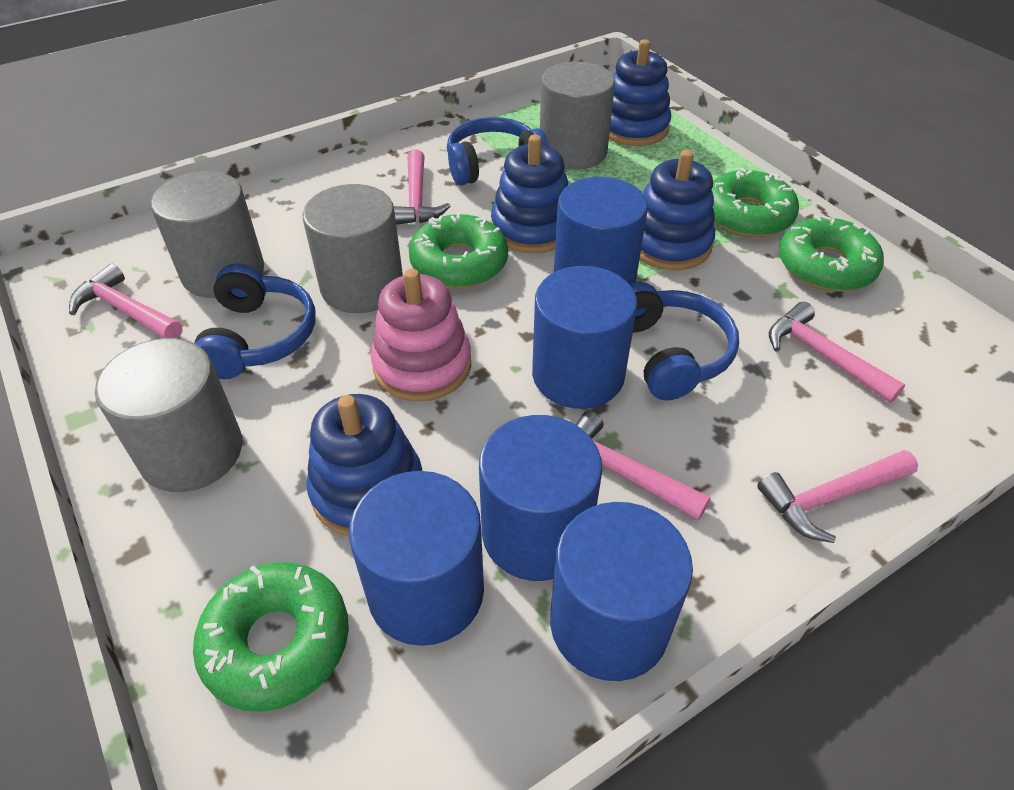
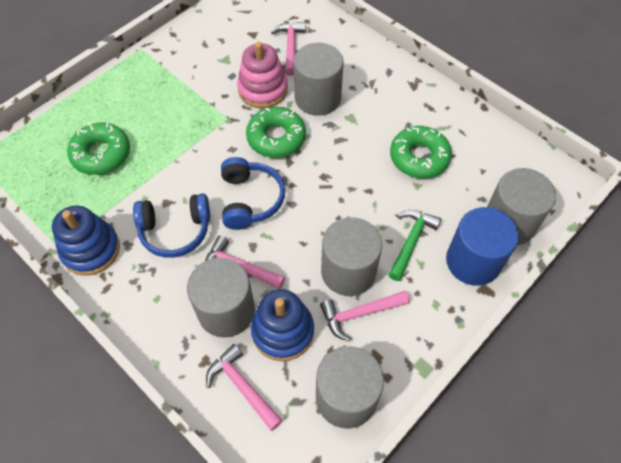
blue cylinder: [349,471,484,646] [479,415,602,581] [532,266,637,409] [550,502,693,681] [554,177,648,284] = 5 -> [446,207,519,286] = 1
blue headphones: [194,263,316,379] [447,117,549,186] [629,282,739,400] = 3 -> [133,193,210,258] [221,157,285,230] = 2
blue stacking toy: [306,394,422,536] [491,135,568,254] [609,39,671,146] [639,150,715,270] = 4 -> [52,206,120,276] [251,289,314,361] = 2
green donut: [193,562,349,712] [409,213,508,288] [712,167,799,237] [779,215,884,292] = 4 -> [67,123,130,175] [246,107,306,158] [390,126,452,178] = 3
green hammer: none = 0 -> [388,210,441,281] = 1
grey cylinder: [95,338,242,492] [150,171,264,298] [303,184,403,313] [540,61,615,170] = 4 -> [187,258,255,338] [293,43,344,116] [316,346,384,429] [321,217,382,296] [487,168,556,245] = 5
pink hammer: [69,263,183,338] [394,149,450,225] [576,411,711,520] [757,450,918,543] [769,302,905,403] = 5 -> [205,235,285,289] [206,344,283,431] [271,22,306,76] [320,291,410,342] = 4

